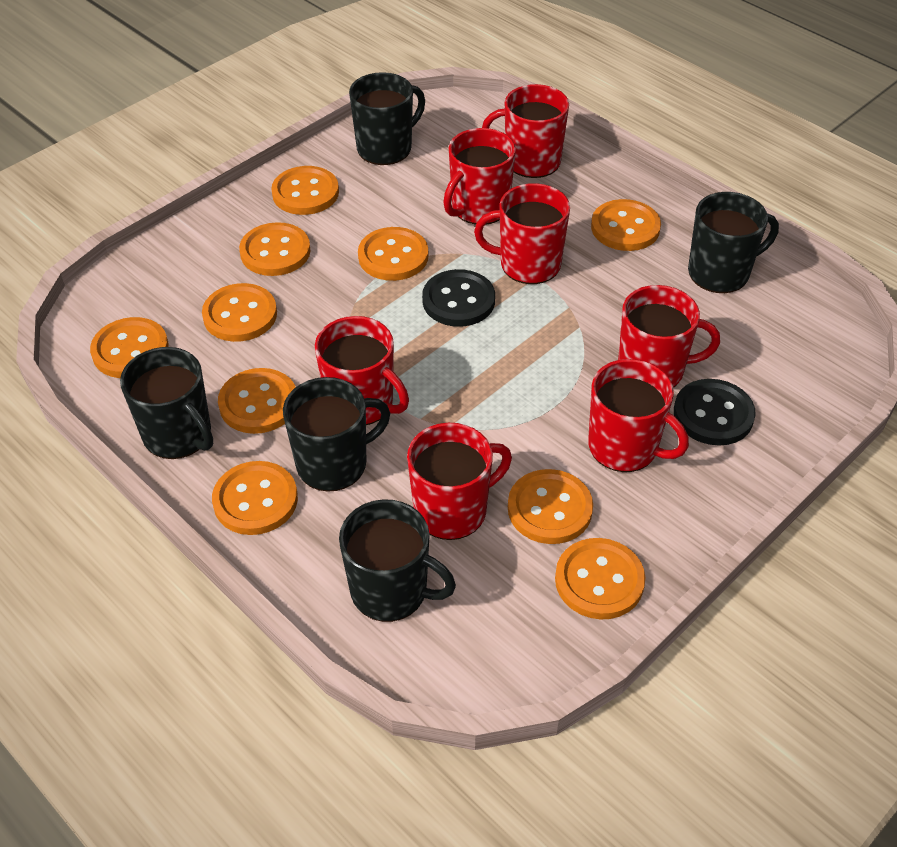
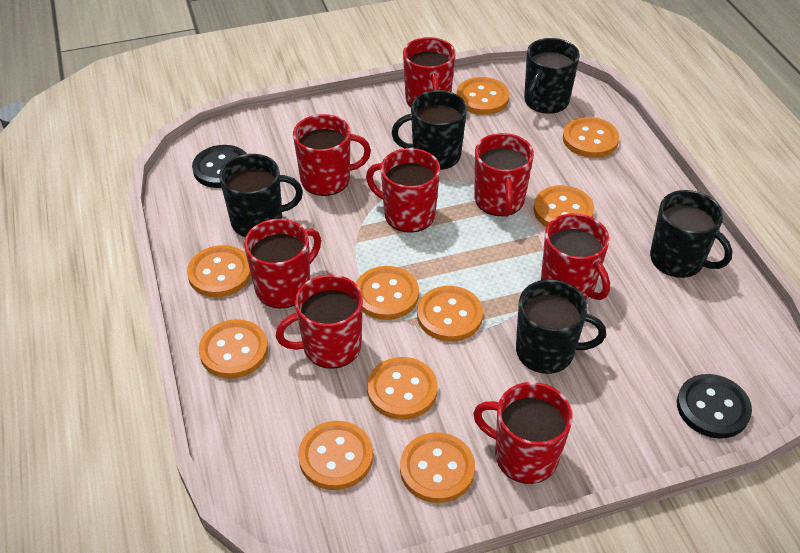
red mug: [315,316,409,425] [407,423,512,540] [443,128,516,225] [474,183,570,284] [482,84,569,178] [588,359,689,472] [618,285,720,388] = 7 -> [244,219,321,309] [276,275,363,369] [293,114,371,196] [366,148,440,233] [403,37,456,107] [473,382,573,484] [474,133,534,217] [541,213,610,300] = 8

